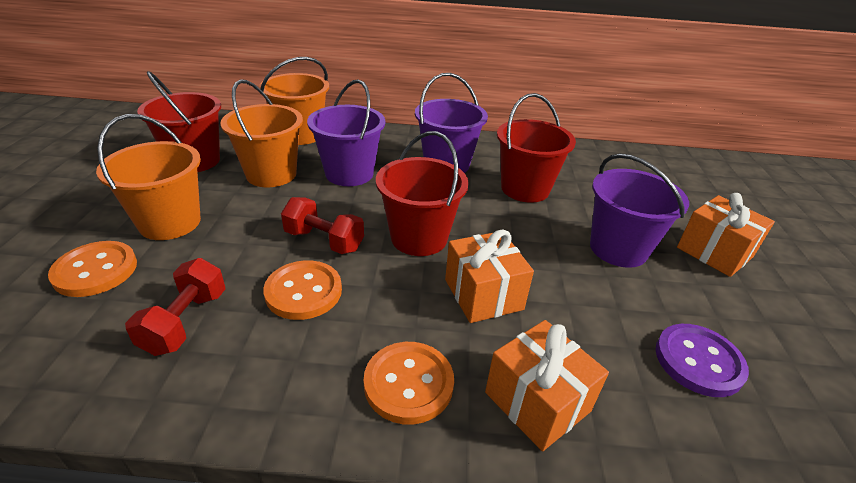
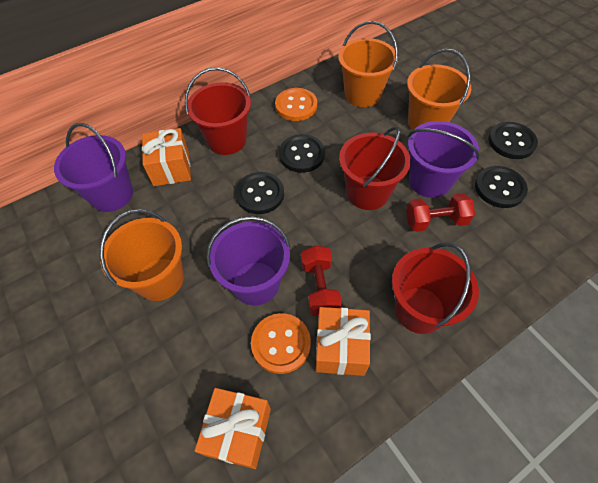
black button: none = 0 -> [235,172,284,214] [279,134,325,173] [475,166,528,208] [488,122,538,159] = 4
orange button: [48,241,137,297] [263,260,342,320] [364,342,454,425] = 3 -> [251,313,311,374] [275,88,317,121] = 2
purple button: [656,324,749,397] = 1 -> none = 0

